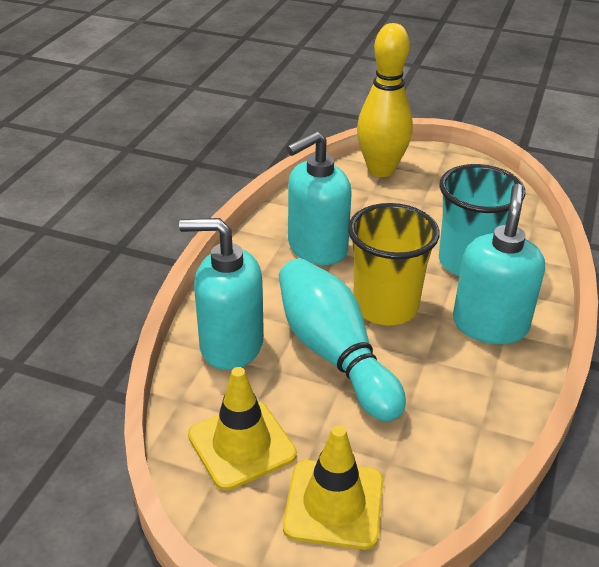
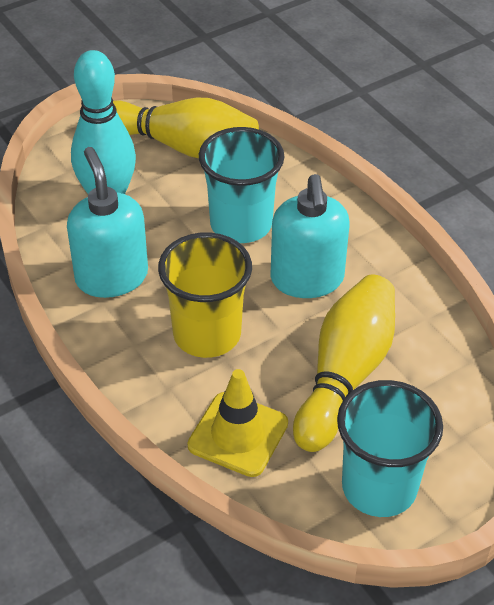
turquoise cup: [439,164,526,276] = 1 -> [199,127,284,243] [337,380,443,517] = 2
turquoise soap dispenser: [179,218,264,370] [287,131,352,265] [453,184,545,344] = 3 -> [67,147,148,298] [270,174,350,298] = 2
yellow bowling pin: [357,23,413,177] = 1 -> [113,98,259,158] [293,275,395,452] = 2
yellow traffic cone: [188,367,297,491] [283,425,383,550] = 2 -> [187,369,288,477] = 1

